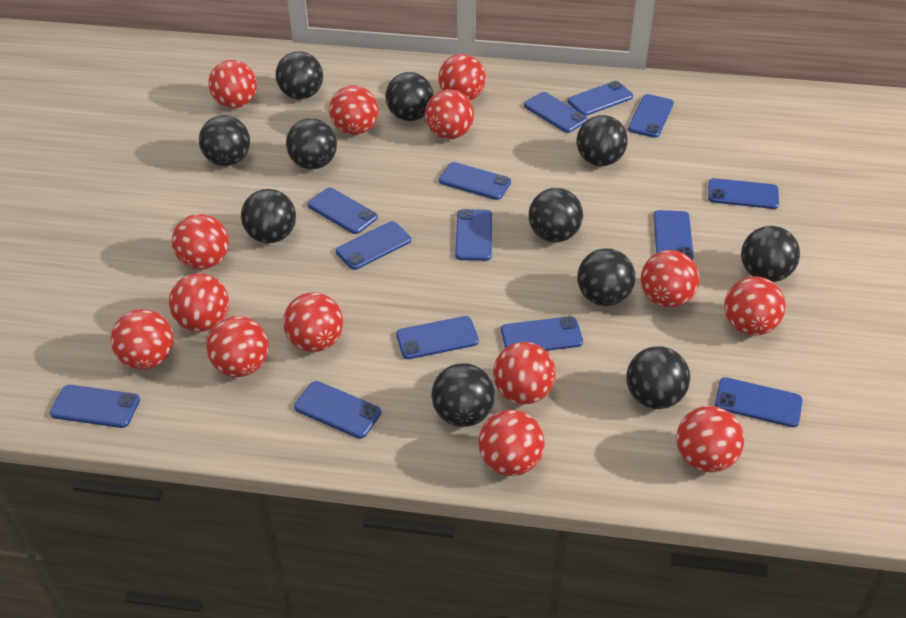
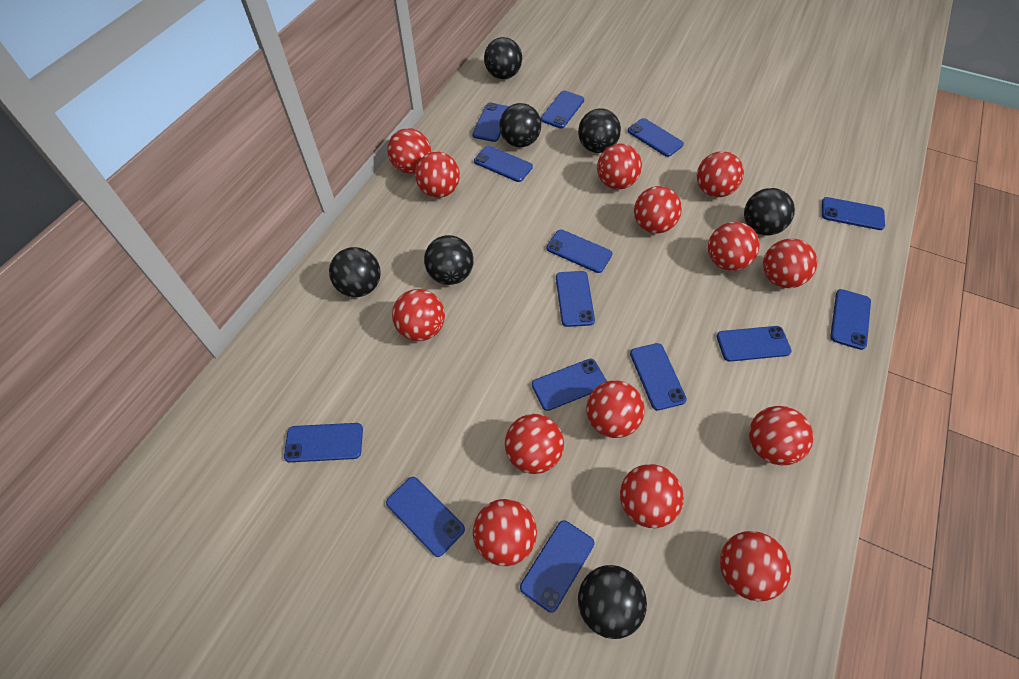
black ball: [199,115,250,166] [241,189,296,243] [275,51,323,99] [286,118,337,169] [385,72,434,121] [431,363,495,427] [529,188,583,242] [577,115,628,166] [577,248,635,306] [626,346,690,409] [741,226,800,282] = 11 -> [329,247,381,297] [424,235,474,285] [484,37,522,79] [500,103,541,147] [578,108,621,153] [578,565,647,639] [744,188,795,236] = 7

